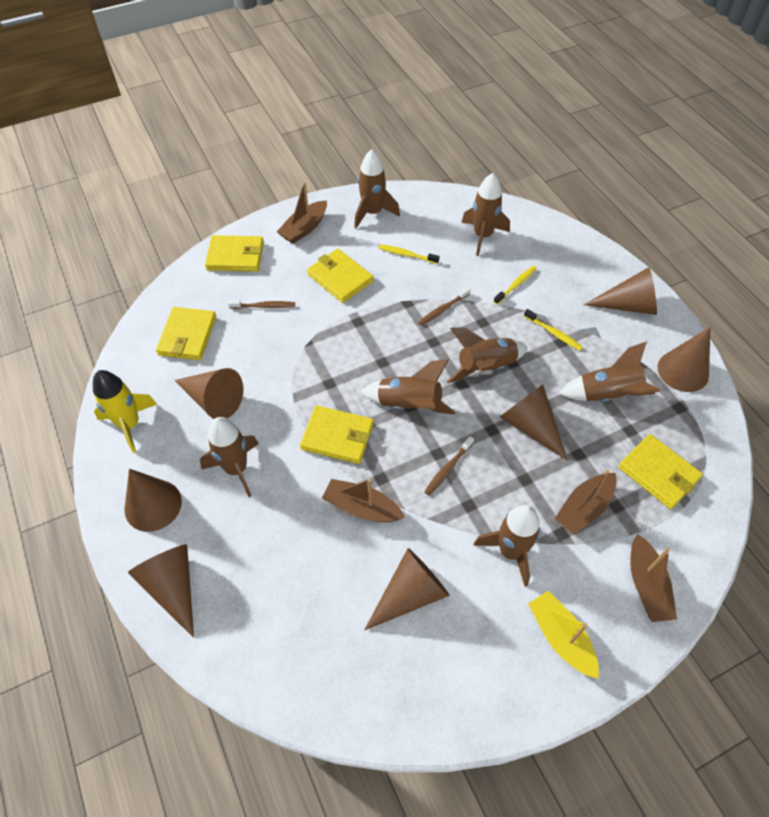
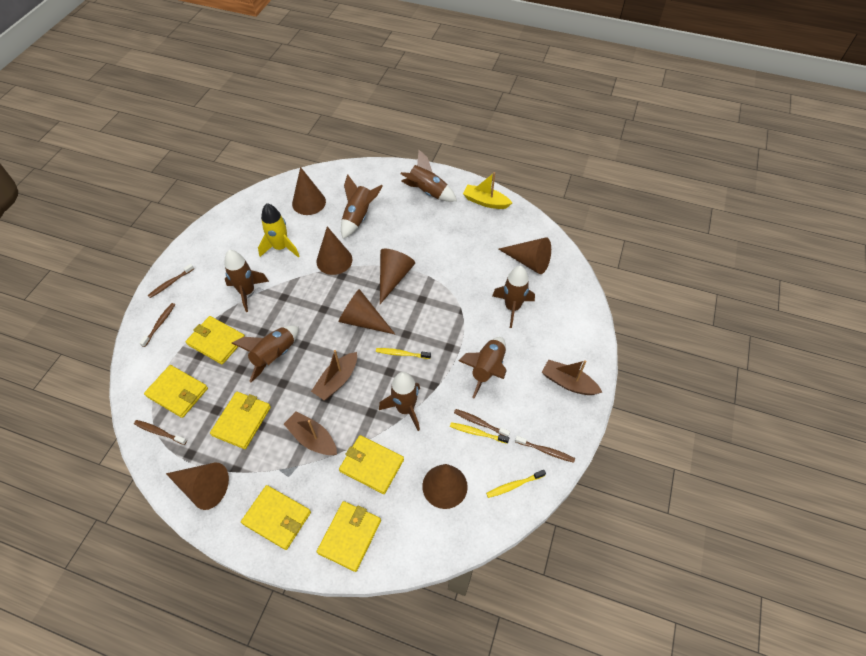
brown boat: [277,182,327,244] [322,479,405,522] [555,470,617,535] [630,534,677,622] = 4 -> [284,411,337,455] [311,350,357,400] [542,359,602,395] = 3
brown toothbrush: [228,300,295,309] [418,287,471,326] [424,436,474,495] = 3 -> [134,420,187,445] [139,303,175,347] [148,264,194,298] [454,409,510,437] [515,436,575,463] = 5
yellow wallet: [156,307,216,360] [205,235,264,272] [300,405,374,464] [307,249,374,303] [618,434,703,509] = 5 -> [144,365,208,418] [186,316,245,365] [210,392,271,449] [241,485,311,550] [317,501,381,572] [339,435,404,494] = 6

